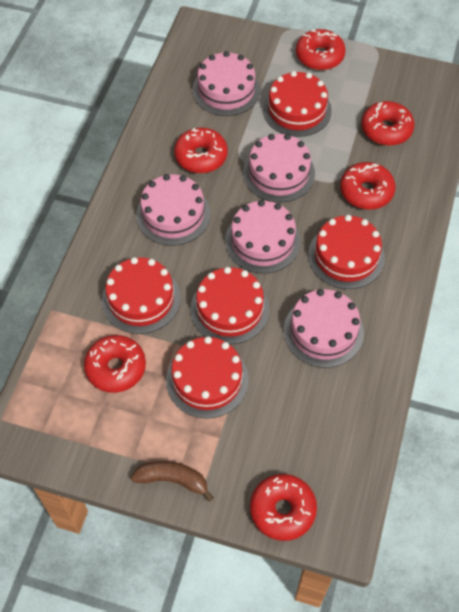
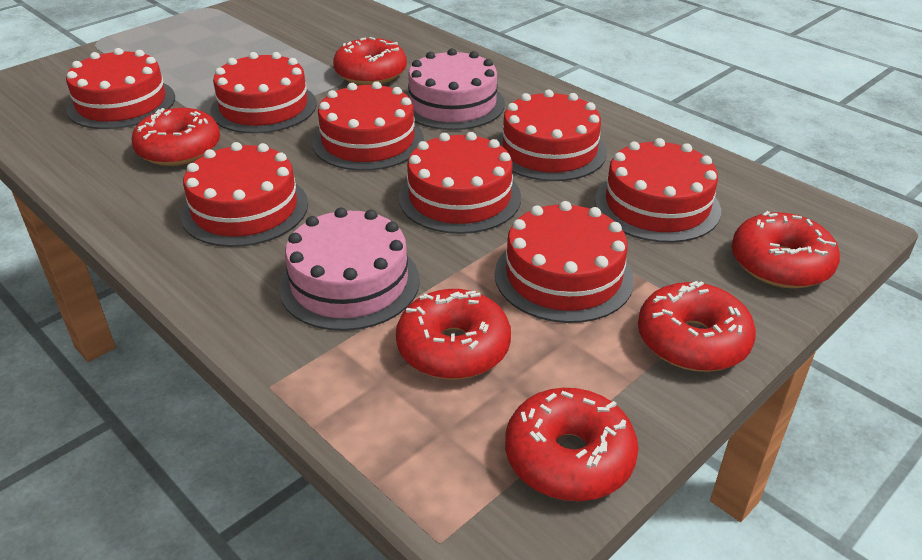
brown banana: [131,461,214,502] = 1 -> none = 0
pink cake: [136,174,210,246] [193,51,260,116] [225,200,301,273] [243,134,315,202] [284,289,364,368] = 5 -> [279,207,420,331] [406,48,505,130] = 2
red cake: [102,257,181,334] [166,337,249,418] [190,267,270,344] [263,71,332,137] [308,215,385,289] = 5 -> [66,48,175,129] [181,142,308,247] [210,52,317,134] [312,81,424,171] [399,132,521,234] [495,201,634,323] [496,90,607,181] [595,138,721,243] = 8

